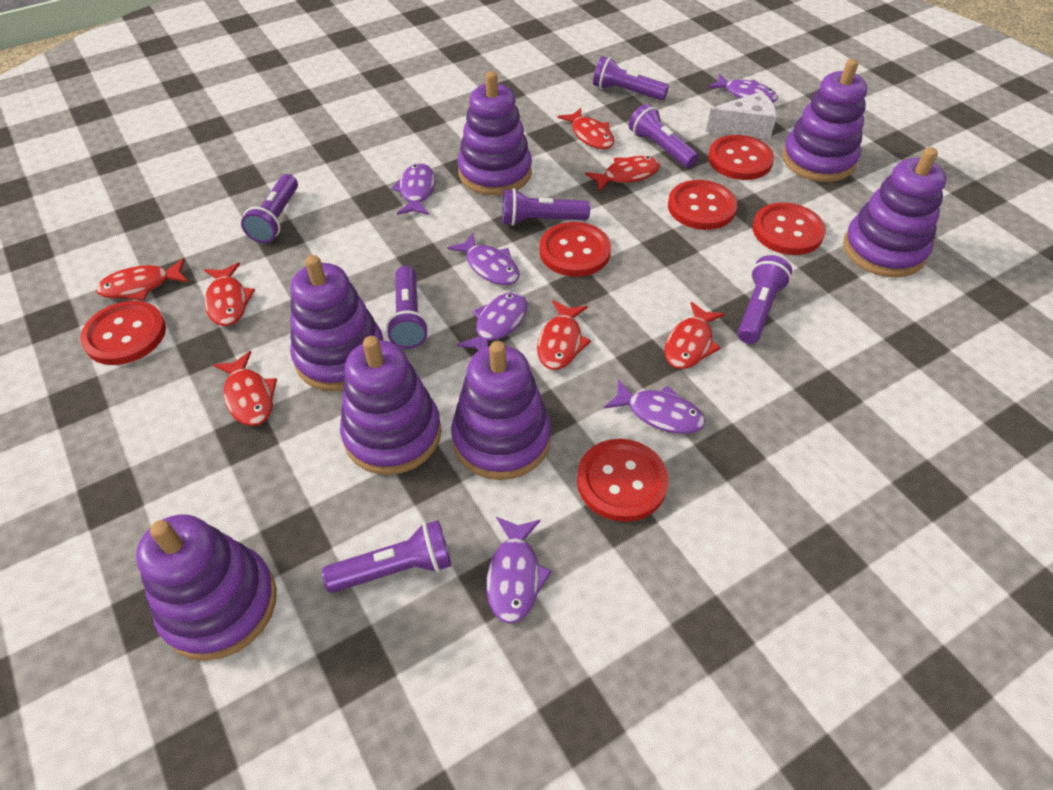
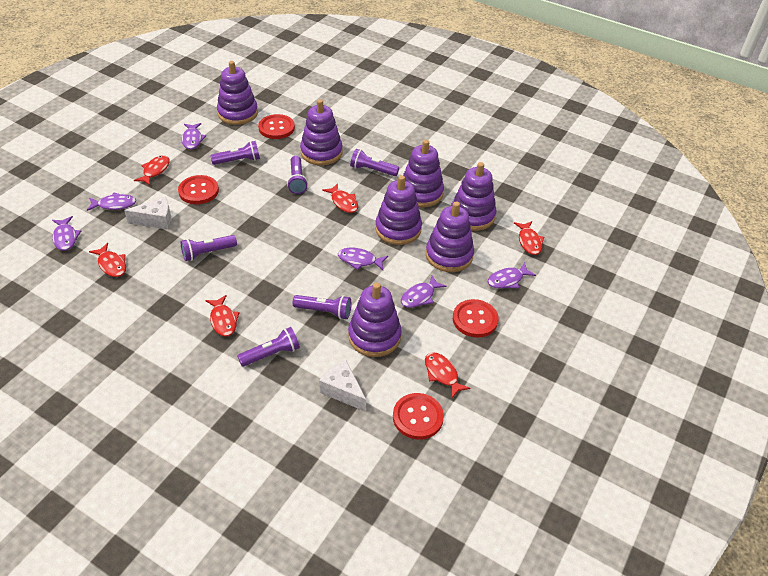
purple flashlight: [241,174,298,243] [322,520,451,593] [386,266,429,349] [502,188,590,226] [593,56,669,100] [629,104,699,168] [738,255,792,344] = 7 -> [180,235,237,261] [210,141,260,165] [237,327,300,367] [287,156,308,194] [293,295,351,320] [350,149,399,176] = 6
red button: [80,301,166,365] [539,222,611,277] [577,439,668,522] [668,180,737,230] [708,135,774,180] [753,202,826,255] = 6 -> [178,175,219,204] [258,114,295,139] [393,393,444,440] [453,299,499,338] = 4
red fish: [96,258,189,300] [204,262,255,326] [213,351,277,426] [537,300,591,370] [557,108,614,149] [585,156,660,192] [664,301,725,369] = 7 -> [89,243,126,277] [134,155,170,185] [205,295,240,336] [322,183,358,213] [425,352,471,398] [514,221,544,255] = 6
white cheese: [706,91,777,140] = 1 -> [124,197,171,230] [319,361,366,412] = 2

